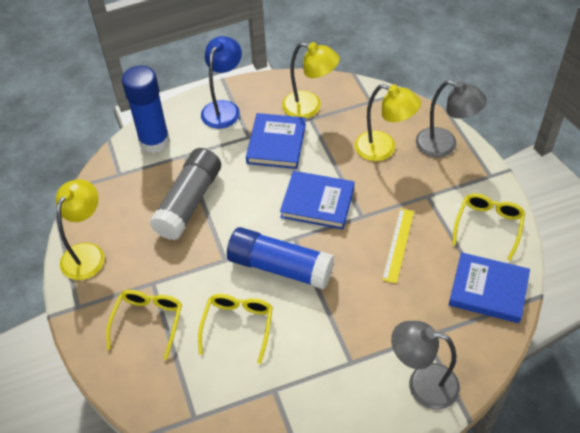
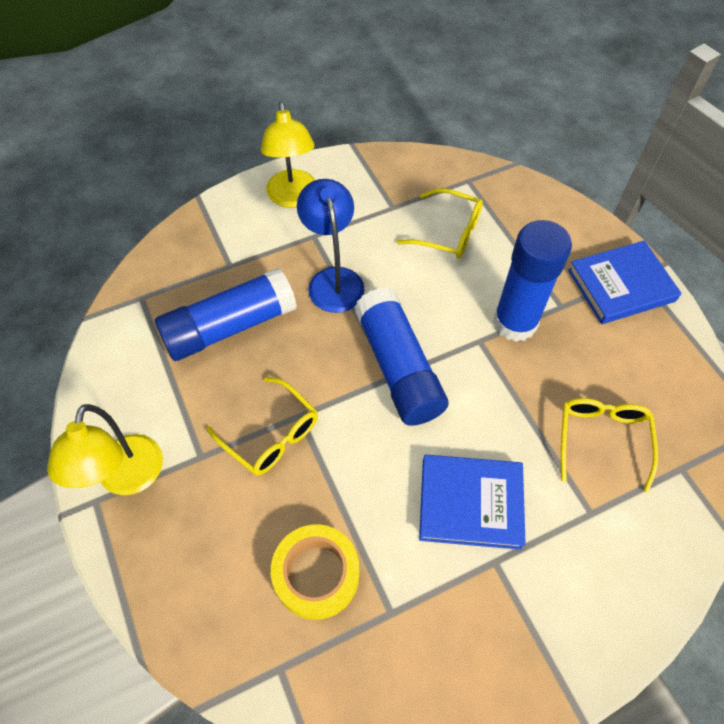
blue book: [246,113,306,169] [280,171,354,230] [449,252,530,323] = 3 -> [419,455,526,550] [568,241,681,324] = 2
blue glue stick: [122,66,170,153] [227,227,334,290] = 2 -> [155,268,297,361] [354,287,448,426] [493,220,572,342] = 3
grey glue stick: [149,148,221,240] = 1 -> none = 0
grey lamp: [391,321,460,410] [416,80,487,157] = 2 -> none = 0
yellow lamp: [56,179,105,280] [282,42,340,118] [355,84,421,161] = 3 -> [47,404,163,495] [260,101,315,208] = 2
yellow ruler: [382,208,414,283] = 1 -> none = 0
yellow tape: none = 0 -> [271,524,359,620] = 1

